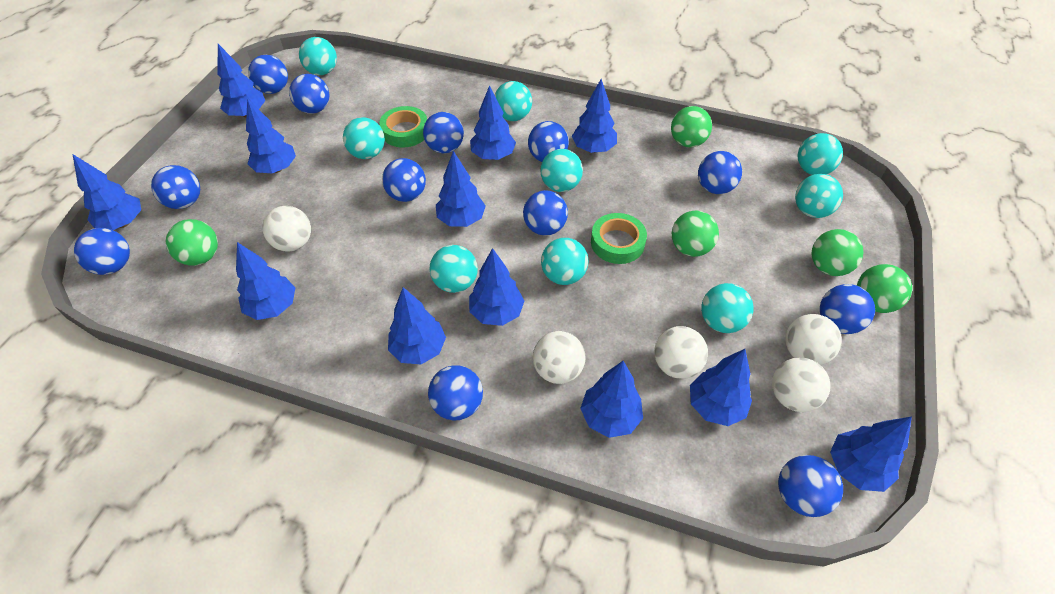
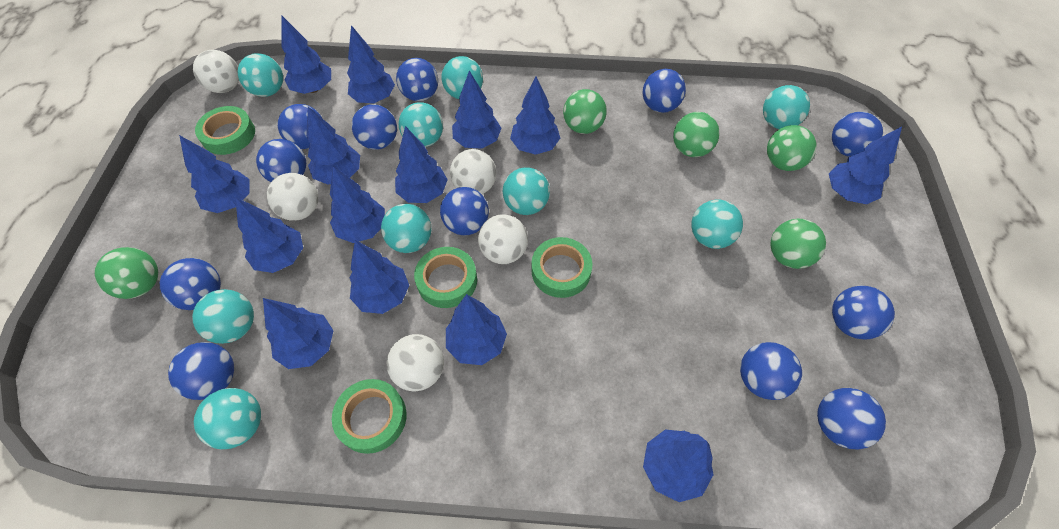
blue tree: [73,154,141,230] [218,44,265,117] [236,242,295,320] [246,99,296,173] [388,287,446,364] [436,151,486,227] [469,248,524,326] [470,85,516,160] [572,79,617,153] [580,361,643,438] [690,349,752,426] [830,417,912,492] = 12 -> [179,135,249,213] [235,197,303,273] [263,298,334,369] [281,16,331,94] [306,106,360,185] [330,166,385,243] [347,25,395,103] [349,240,409,314] [395,126,448,203] [446,294,507,365] [452,71,501,149] [510,77,560,155] [643,429,714,502] [829,126,902,204] = 14
green tape: [379,106,427,147] [591,213,647,264] = 2 -> [195,106,255,155] [332,379,406,454] [414,247,477,308] [531,237,593,298] = 4

